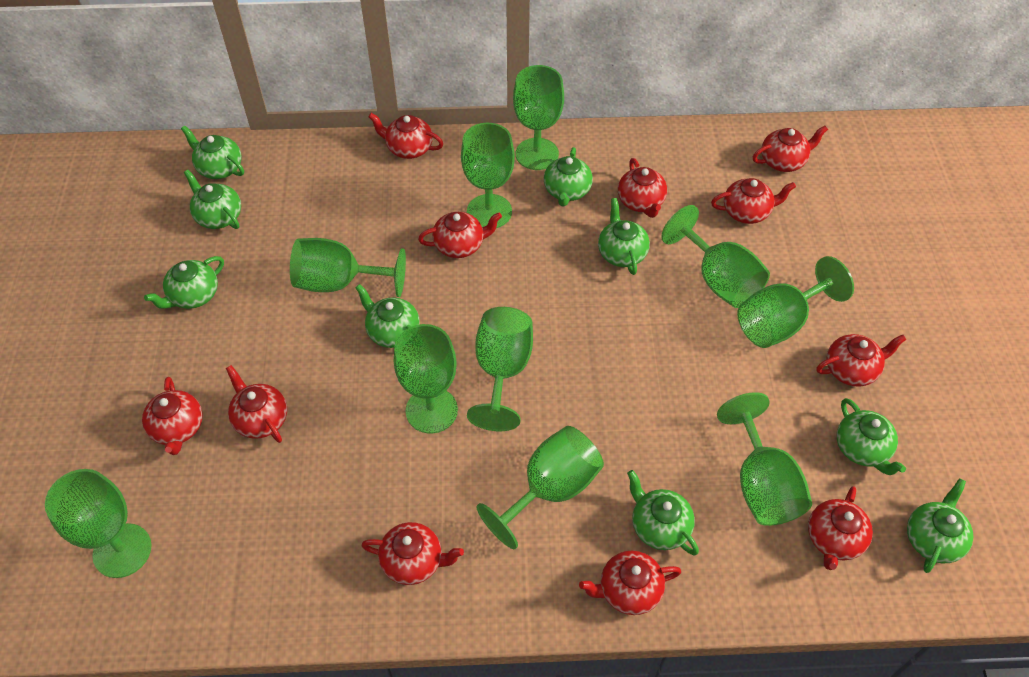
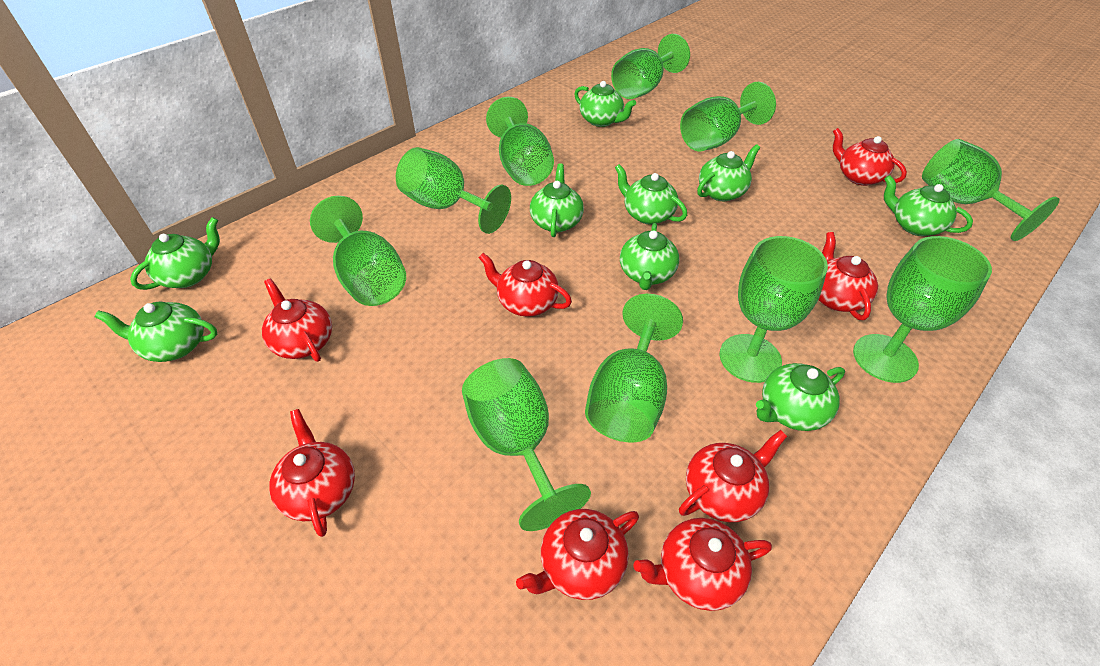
red teapot: [142,377,203,455] [226,365,287,443] [361,522,464,585] [368,113,443,159] [418,212,502,258] [579,551,681,615] [618,158,667,218] [711,178,796,224] [753,126,828,172] [808,486,873,570] [816,334,907,386] = 11 -> [262,278,332,362] [269,409,355,537] [478,253,572,317] [516,509,639,600] [633,518,772,611] [679,430,787,522] [818,232,878,320] [833,128,907,186] = 8

